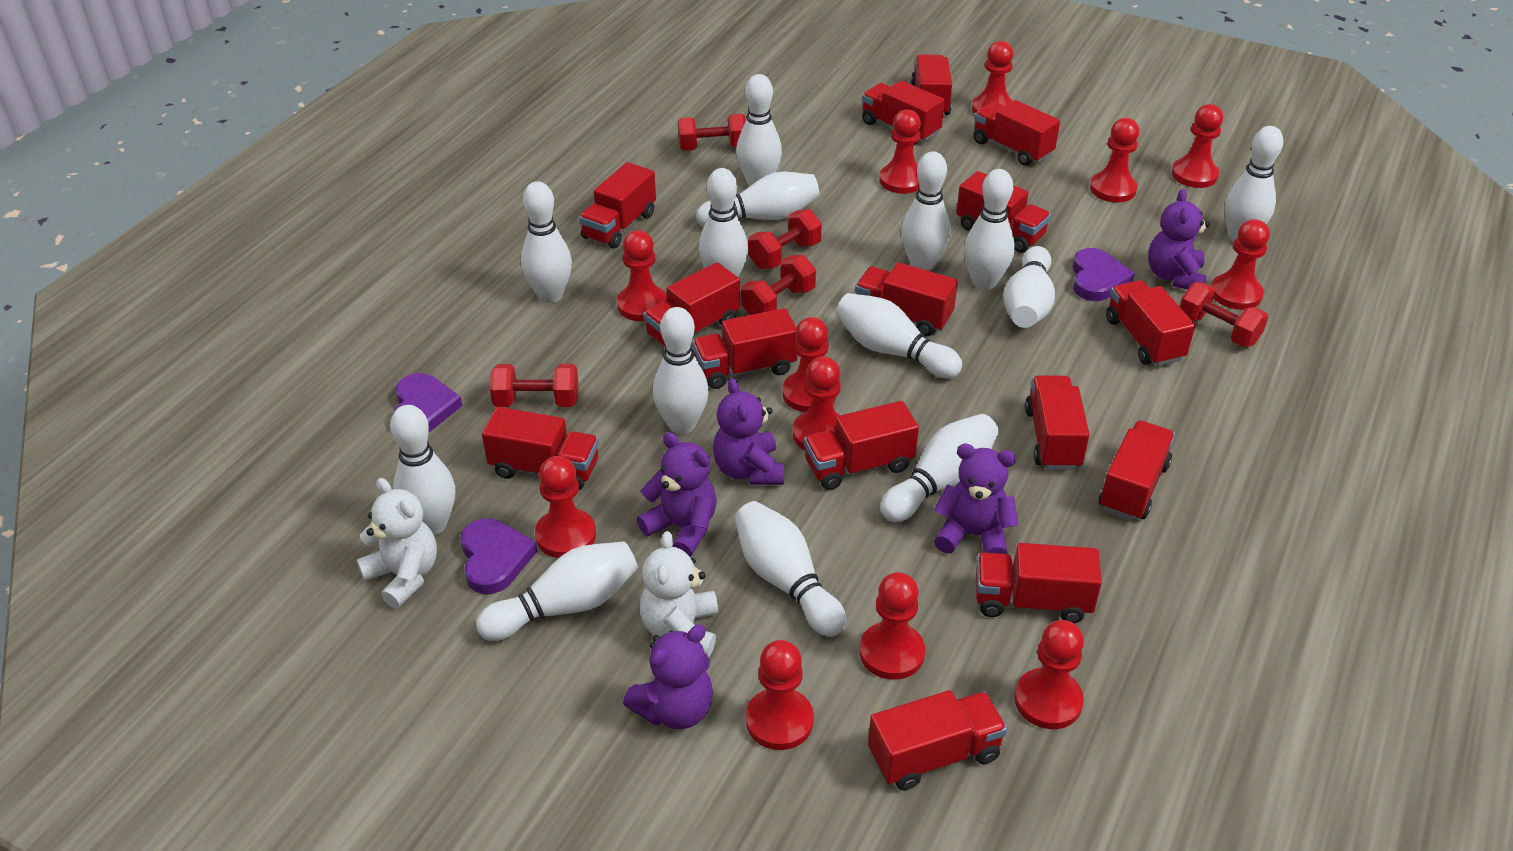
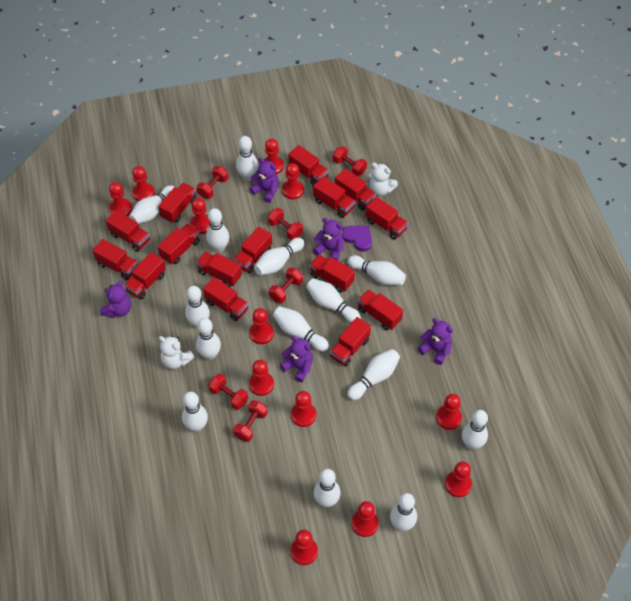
purple heart: [392,373,462,432] [460,518,537,594] [1073,248,1135,301] = 3 -> [342,226,372,252] = 1
red dumbbell: [490,364,578,407] [678,114,746,151] [741,255,816,315] [748,209,822,269] [1180,282,1268,347] = 5 -> [197,166,228,199] [209,373,248,410] [233,400,268,442] [268,208,303,240] [269,267,303,303] [333,146,367,176] = 6

